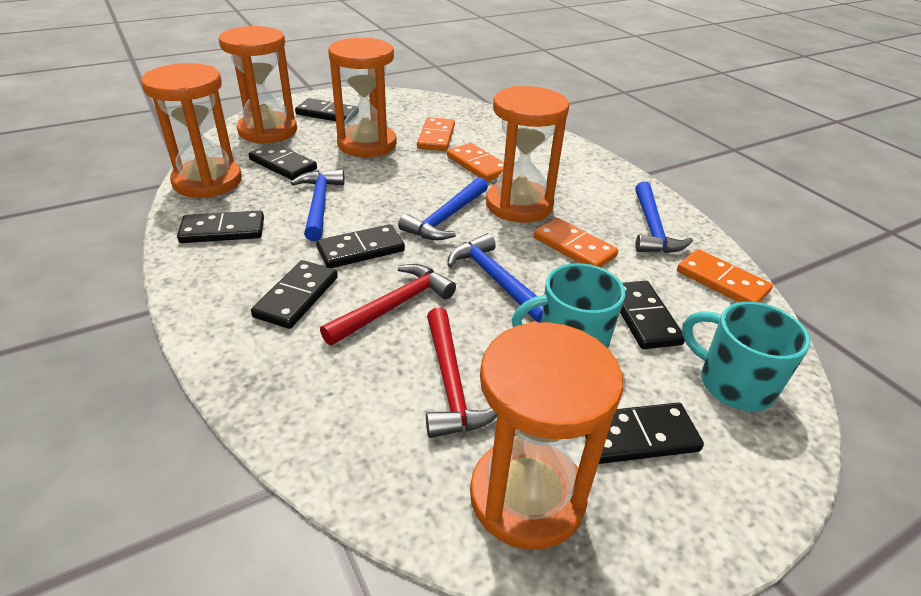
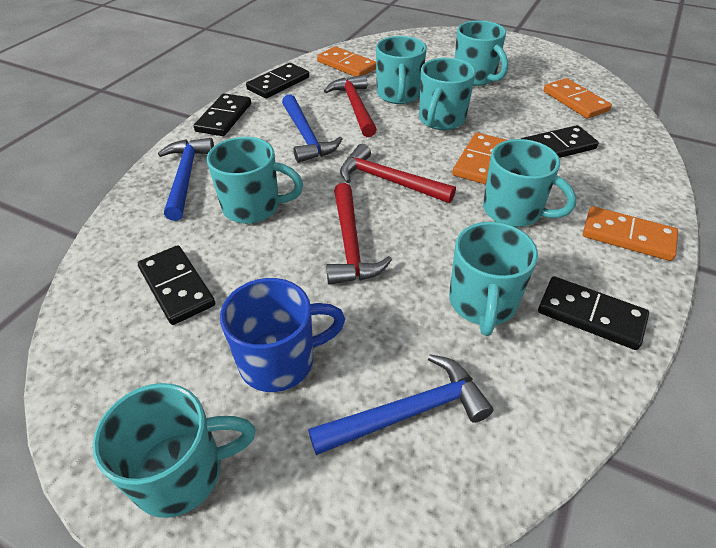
black domino: [177,211,264,243] [248,143,317,180] [251,260,338,329] [295,98,356,121] [316,224,405,268] [585,403,704,464] [620,281,685,349] = 7 -> [138,245,215,325] [194,93,251,136] [246,63,309,98] [521,125,599,158] [538,276,649,350] = 5
blue hammer: [291,169,345,241] [398,177,488,240] [447,233,543,322] [635,182,693,253] = 4 -> [158,138,214,221] [282,94,342,163] [308,354,493,455] = 3
blue mug: none = 0 -> [220,278,345,392] = 1
orange hourglass: [141,63,242,198] [218,26,297,144] [328,38,397,157] [470,322,623,550] [486,86,569,223] = 5 -> none = 0
red hammer: [320,264,456,345] [426,308,497,438] = 2 -> [324,75,377,137] [326,183,392,285] [340,144,456,203] = 3
turquoise mug: [511,263,625,348] [682,302,811,411] = 2 -> [93,383,256,518] [207,137,303,224] [376,36,427,104] [419,58,476,130] [449,222,538,336] [455,20,508,86] [483,139,576,227] = 7

